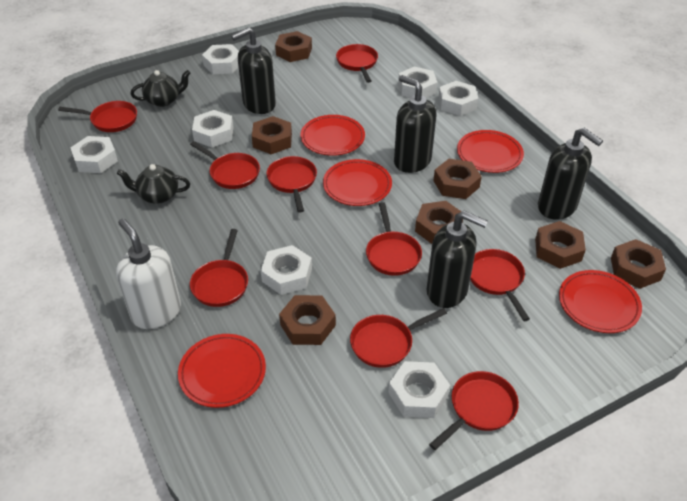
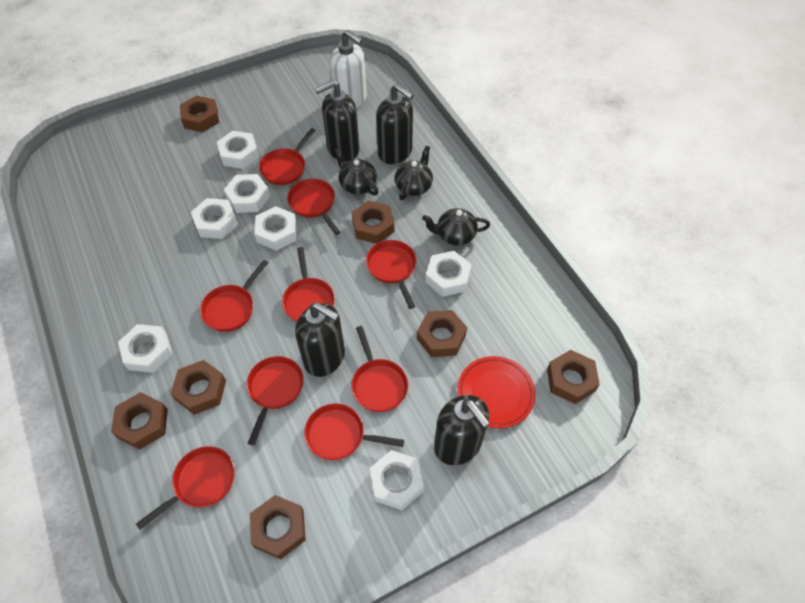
black teapot: [117,164,190,204] [131,70,190,107] = 2 -> [334,147,378,196] [395,146,433,200] [422,208,490,246] = 3
red plate: [178,334,266,408] [300,115,365,156] [323,159,392,206] [457,130,524,173] [559,270,642,333] = 5 -> [457,356,536,428] = 1

